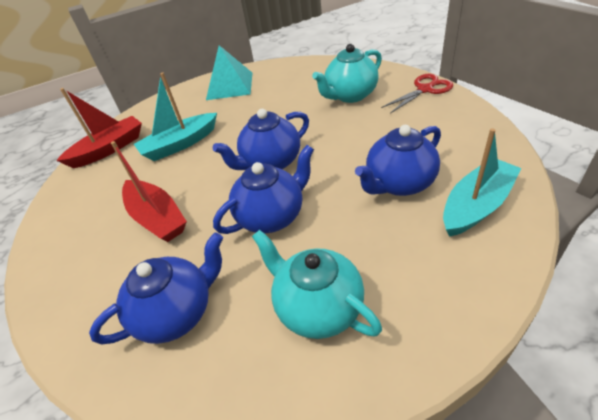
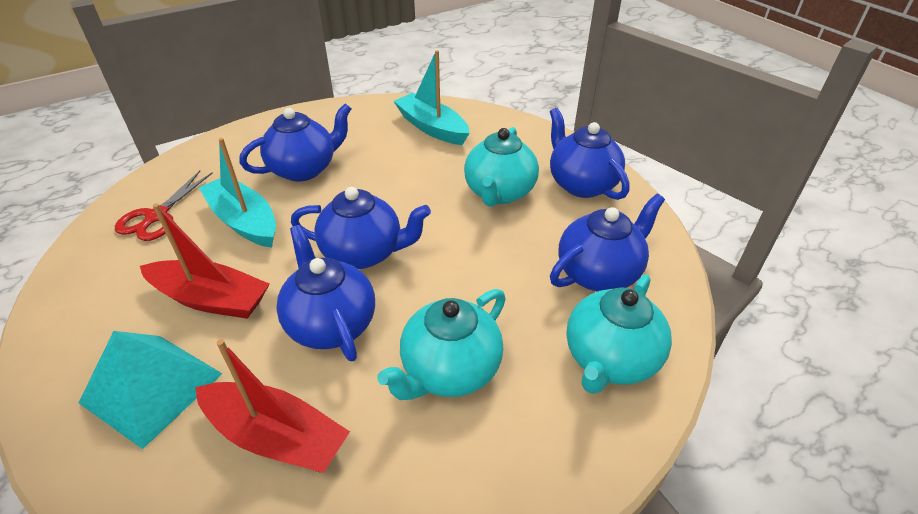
blue teapot: [89,232,223,344] [213,109,309,170] [213,145,314,234] [355,125,441,196] = 4 -> [239,103,351,181] [276,225,375,362] [291,187,431,269] [550,108,630,200] [550,194,665,292] = 5
turquoise teapot: [252,230,382,339] [312,44,382,103] = 2 -> [377,289,506,400] [464,127,539,207] [566,274,672,394] = 3

